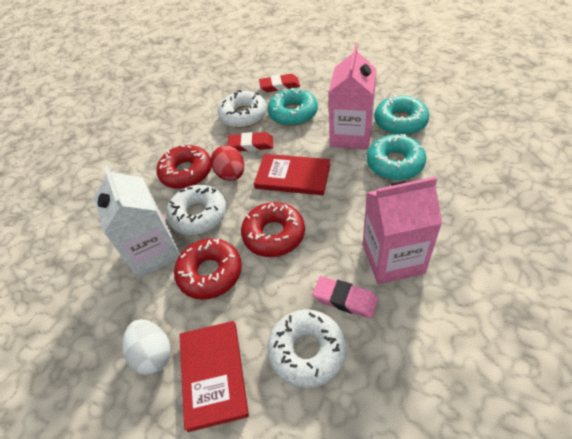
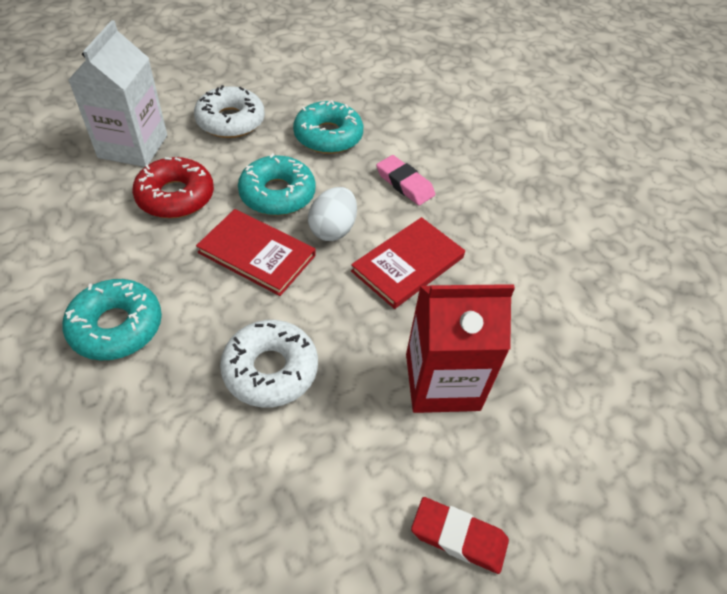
pink carton: [329,44,377,150] [363,176,442,284] = 2 -> none = 0
red carton: none = 0 -> [406,284,515,413] = 1
red donut: [156,145,211,189] [174,238,242,300] [241,202,305,257] = 3 -> [132,157,214,218] = 1
red egg: [211,146,244,181] = 1 -> none = 0
red eraser: [227,132,273,152] [259,74,300,92] = 2 -> [411,497,509,574] = 1
white donut: [166,185,227,235] [218,90,267,128] [267,309,346,388] = 3 -> [194,85,265,138] [220,320,318,408] = 2

